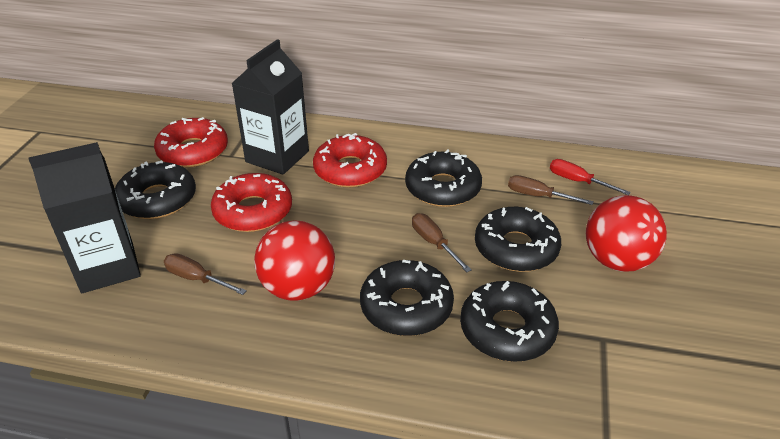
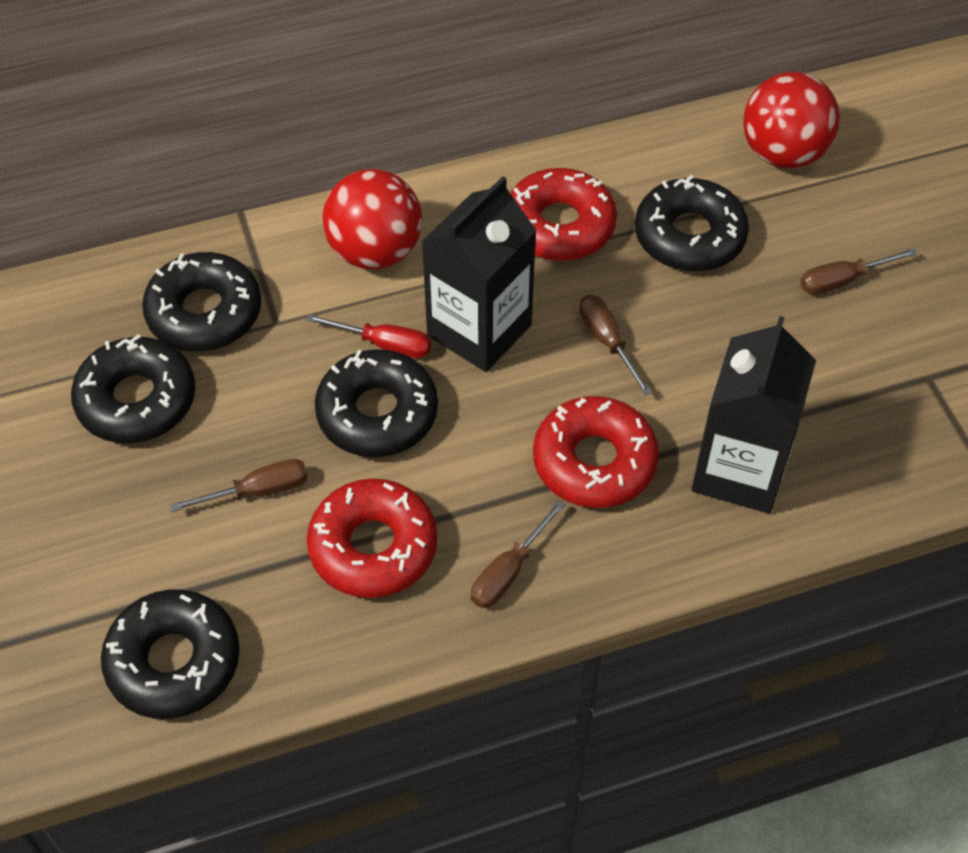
brown screwdriver: [164,253,247,295] [412,213,471,272] [508,175,594,205] = 3 -> [170,459,308,512] [471,500,565,608] [579,295,652,396] [800,248,917,295] = 4

